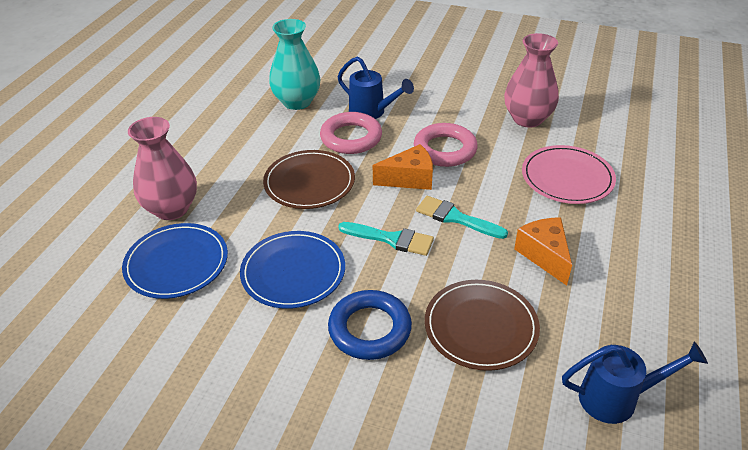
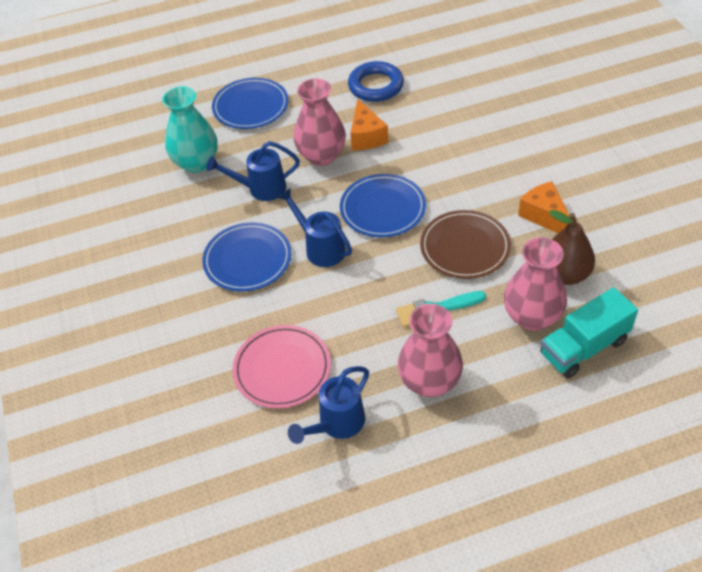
blue plate: [122,223,228,299] [240,231,345,309] = 2 -> [202,223,291,291] [212,78,288,129] [340,174,426,237] = 3
blue watering can: [338,56,414,119] [562,342,708,424] = 2 -> [206,141,300,201] [277,188,352,267] [288,366,369,444] = 3
brown pear: none = 0 -> [549,210,595,285] = 1
brown plate: [263,150,355,209] [425,280,540,371] = 2 -> [420,210,511,279] = 1
pink ring: [320,112,382,154] [414,123,478,167] = 2 -> none = 0
pink vase: [128,117,197,220] [504,33,559,128] = 2 -> [294,79,346,166] [398,304,463,397] [504,237,567,331] = 3
turquoise brush: [338,222,434,256] [416,196,508,239] = 2 -> [396,291,486,328] = 1
turquoise truck: none = 0 -> [541,287,638,378] = 1

